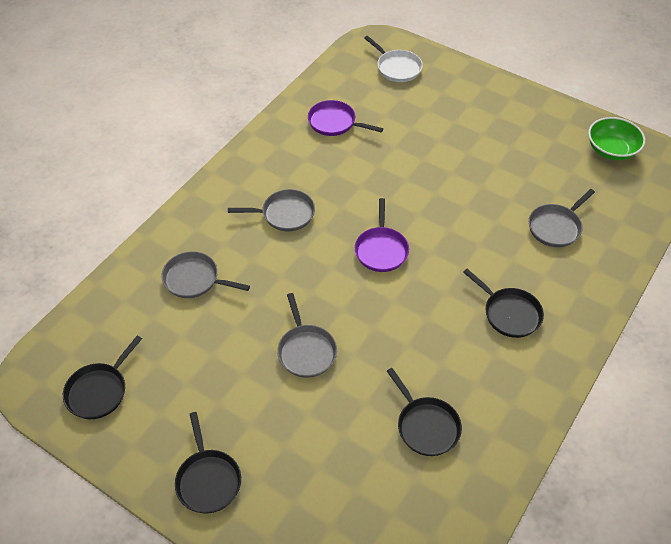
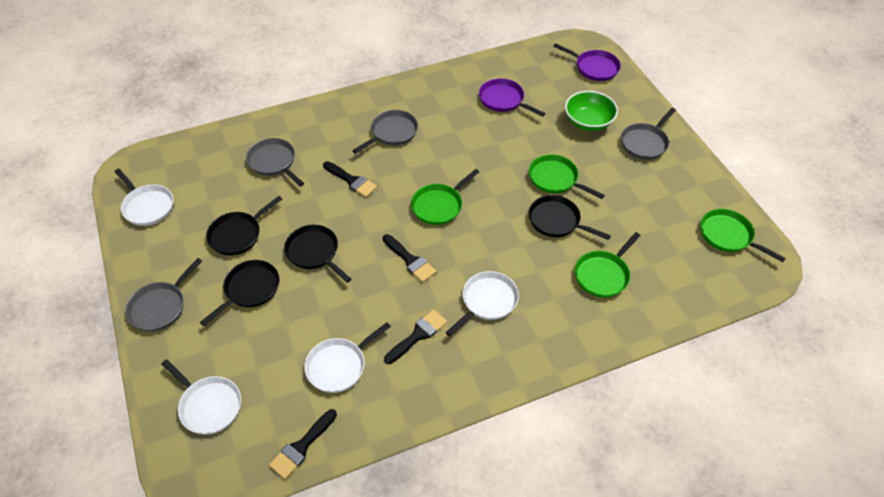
black brush: none = 0 -> [269,409,337,479] [323,161,377,197] [383,234,436,282] [384,310,447,364] = 4
green pan: none = 0 -> [411,169,479,225] [529,154,605,199] [575,232,641,298] [701,209,786,262] = 4
white pan: [364,36,423,82] = 1 -> [114,169,173,226] [161,359,241,434] [304,322,391,393] [446,271,519,336] = 4

